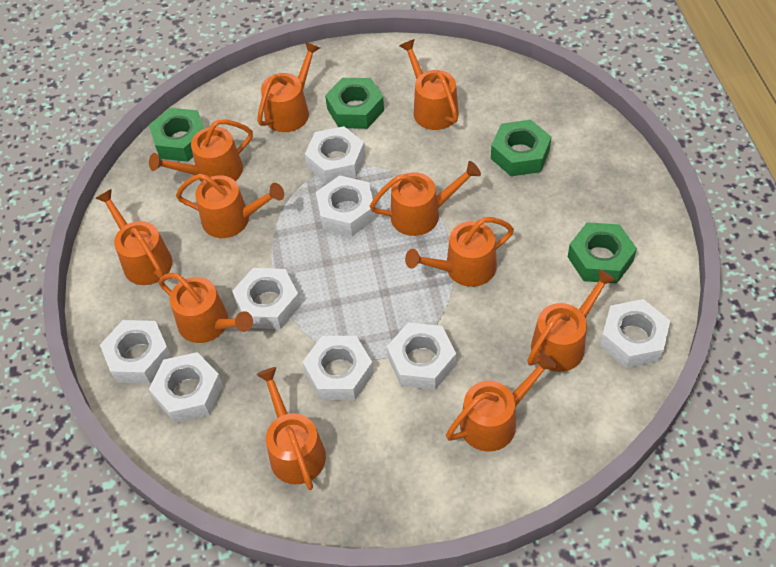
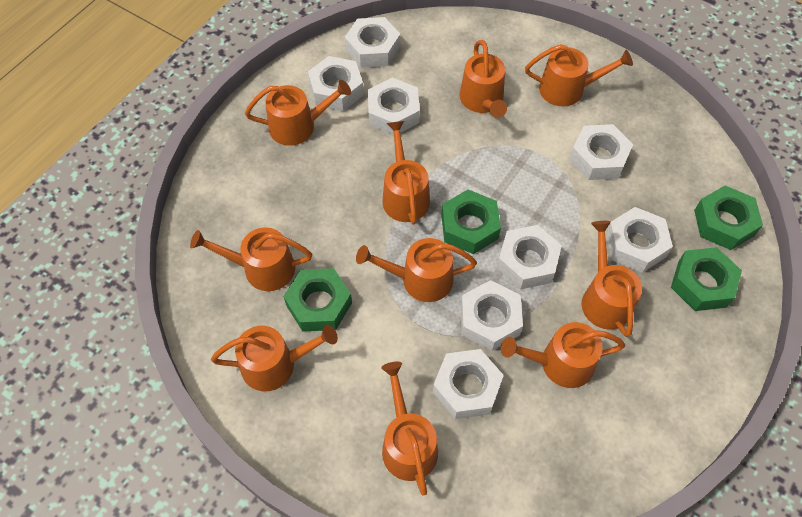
orange watering can: [96,189,172,285] [149,119,253,182] [159,273,253,343] [176,174,284,238] [256,367,326,490] [257,42,320,132] [370,161,481,236] [399,39,458,130] [405,217,514,287] [446,353,557,452] [527,269,616,372] = 11 -> [190,227,312,291] [211,325,338,391] [245,80,351,146] [356,238,477,302] [381,362,438,496] [382,121,430,225] [459,40,507,118] [501,322,625,388] [525,44,633,107] [581,221,642,337] = 10

